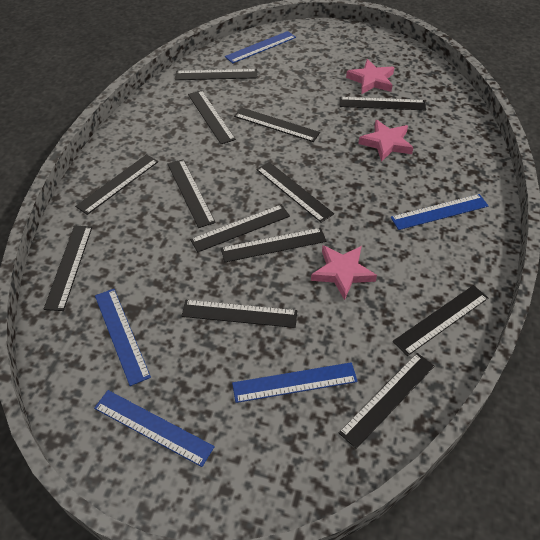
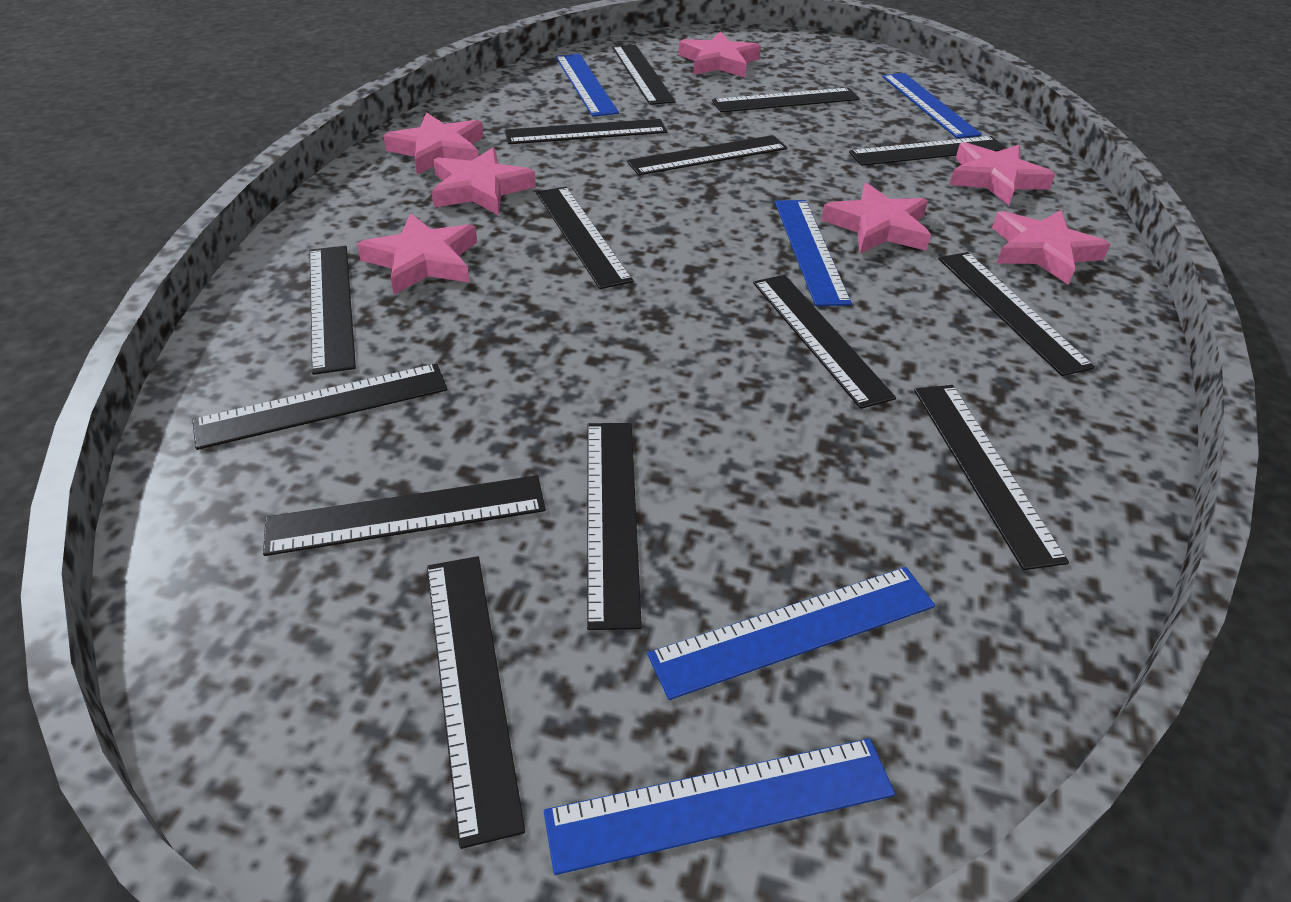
black ruler: [44,225,92,311] [75,154,158,215] [168,159,216,228] [175,69,257,80] [182,300,297,328] [188,90,236,144] [190,205,290,252] [221,228,326,262] [234,107,320,142] [256,162,334,223] [338,353,435,449] [340,97,426,110] [393,285,488,356] = 13 -> [192,364,448,450] [263,475,546,556] [310,246,356,375] [427,556,525,849] [504,119,667,144] [536,187,633,289] [587,423,642,630] [613,45,675,105] [627,135,787,175] [712,88,860,112] [753,275,896,409] [849,136,1007,166] [914,385,1069,570] [939,252,1095,376] = 14
pink star: [311,245,377,300] [346,59,395,94] [358,120,414,162] = 3 -> [357,213,477,295] [383,112,483,175] [432,148,536,215] [678,32,761,77] [821,183,931,254] [949,142,1055,205] [992,210,1111,285] = 7

